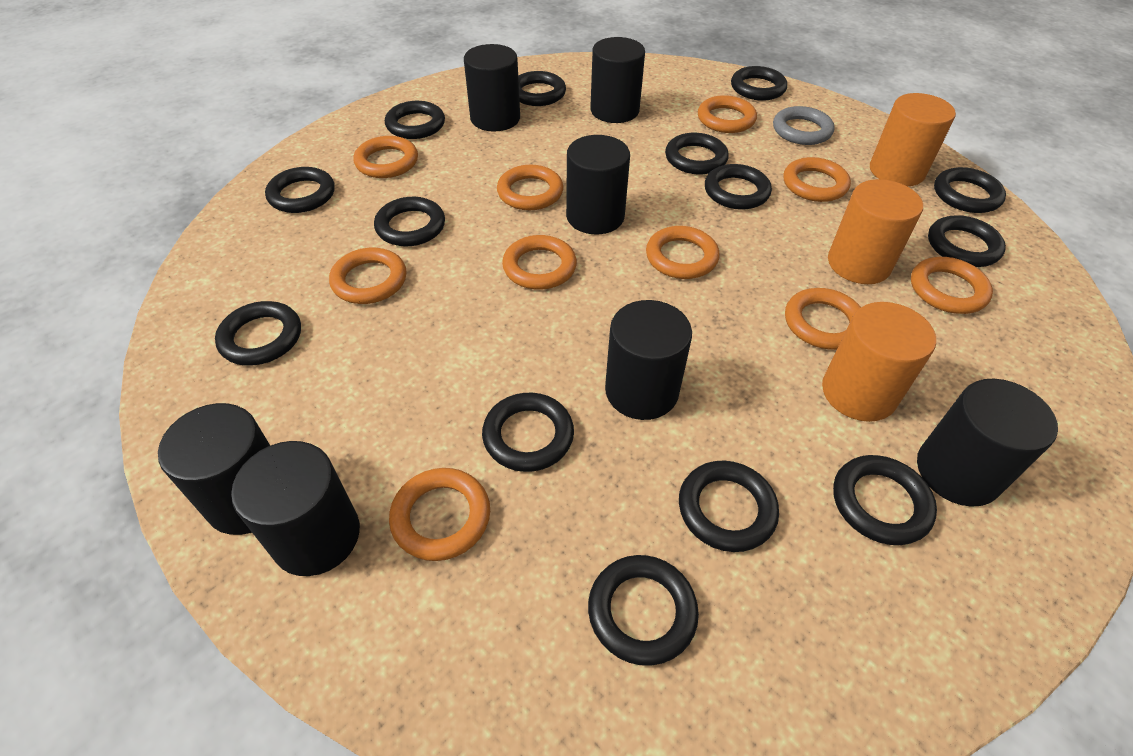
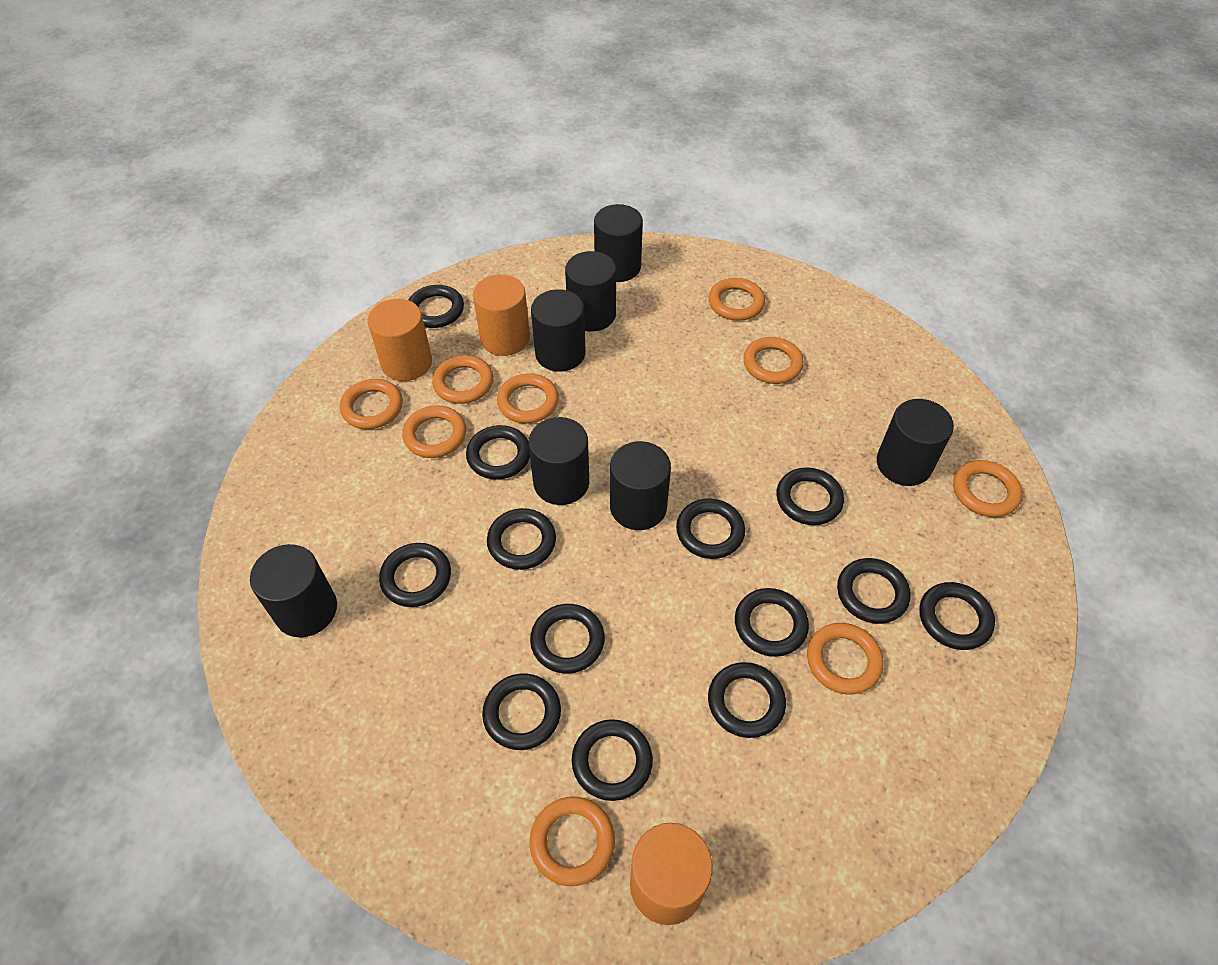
black ring: [215,301,301,366] [265,167,335,213] [374,197,445,246] [385,101,445,139] [482,393,574,472] [518,71,566,106] [588,555,699,666] [665,133,729,174] [679,461,779,552] [705,164,772,210] [731,66,787,101] [833,455,937,545] [928,215,1006,267] [934,167,1006,213] = 14 -> [379,543,451,607] [409,285,464,328] [466,425,530,480] [482,674,561,750] [487,508,556,570] [530,604,605,674] [572,719,653,801] [676,498,745,559] [708,662,786,738] [735,588,809,657] [777,467,844,525] [837,558,911,624] [919,582,995,650] = 13
grey ring: [773,106,835,145] = 1 -> none = 0
orange ring: [329,248,407,304] [353,136,418,178] [389,468,490,561] [497,165,563,210] [502,235,577,290] [646,226,719,279] [698,95,757,133] [783,157,851,202] [785,288,861,350] [911,257,993,314] = 10 -> [340,379,403,429] [402,405,466,458] [432,355,493,404] [497,373,559,423] [530,796,615,886] [709,278,765,321] [743,337,804,384] [807,623,884,694] [953,460,1022,517] = 9

